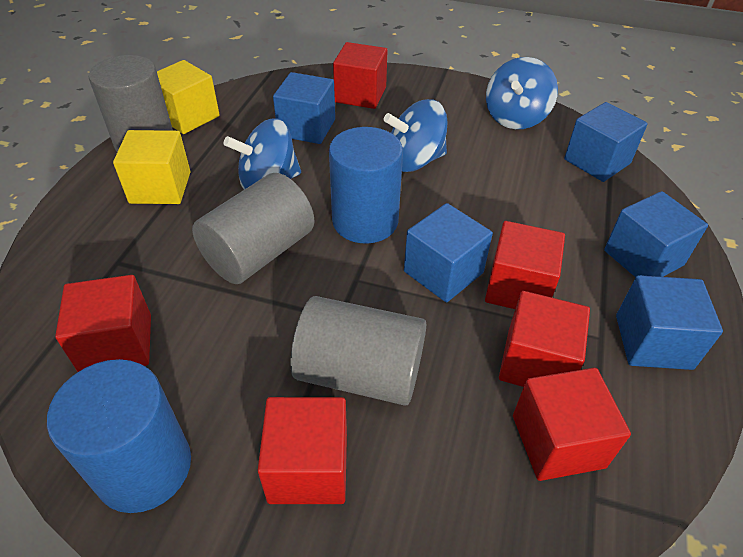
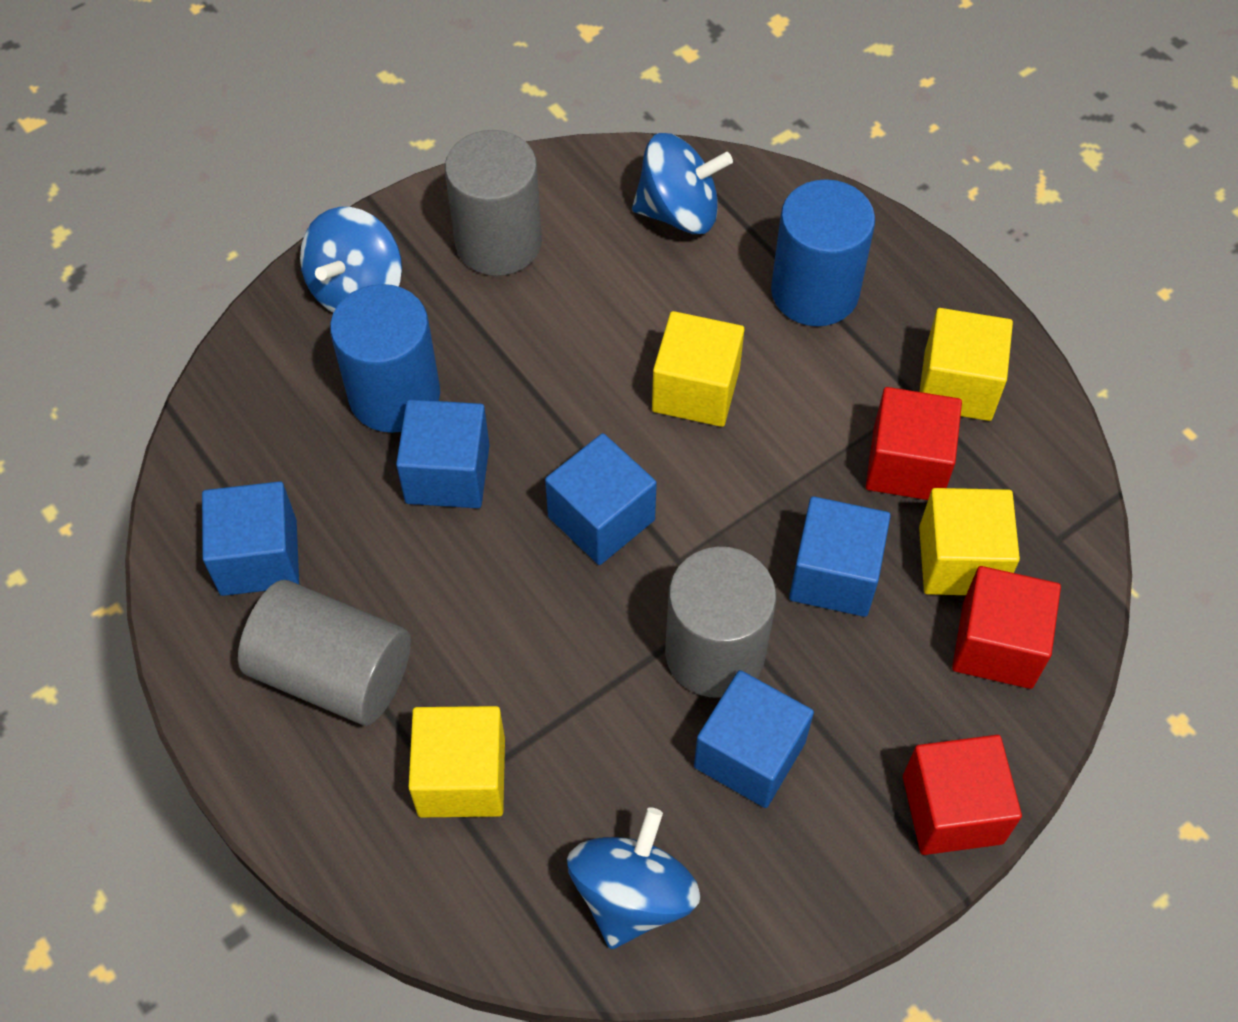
red cube: [55,275,151,372] [258,397,347,504] [333,42,388,109] [485,221,565,309] [499,291,590,387] [513,368,631,481] = 6 -> [866,387,962,500] [903,735,1022,855] [952,566,1061,689] = 3
yellow cube: [113,130,191,204] [157,60,220,134] = 2 -> [409,706,505,817] [652,311,744,427] [919,308,1013,421] [919,488,1020,595] = 4

